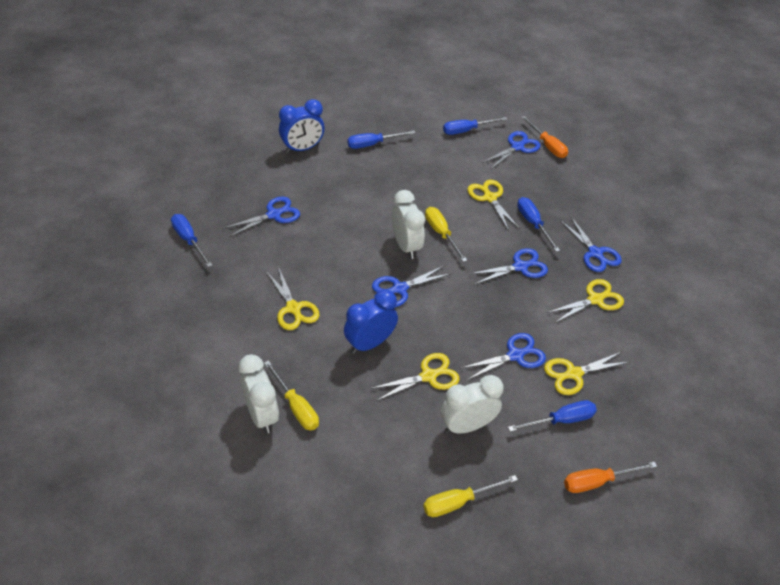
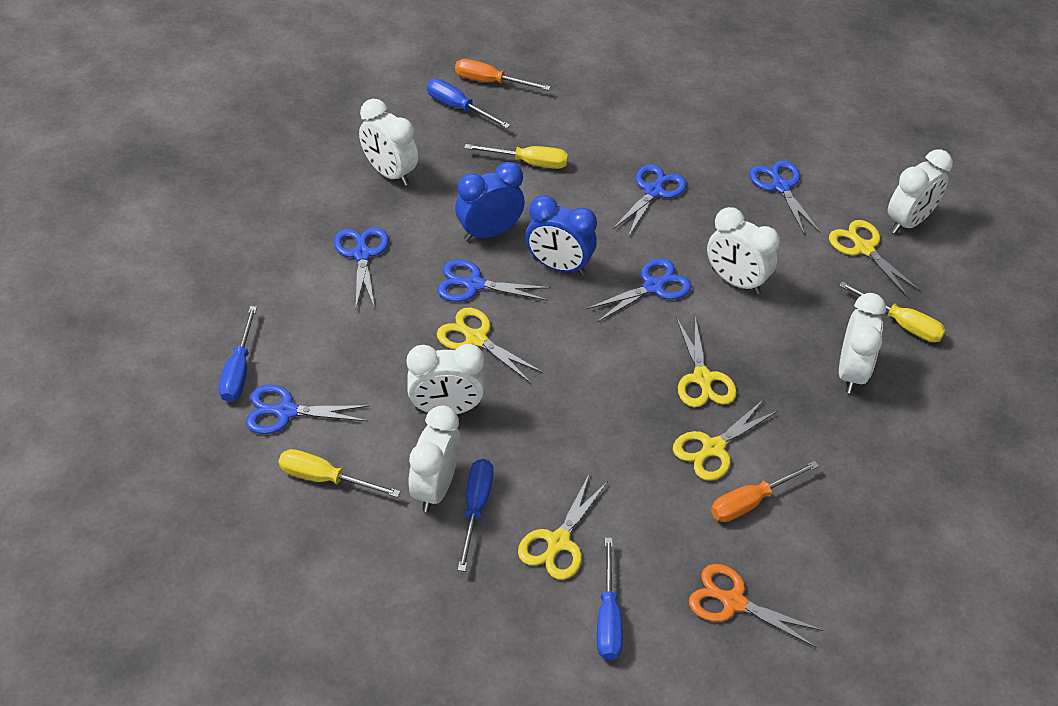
blue screwdriver: [171,214,213,267] [347,130,415,149] [443,117,508,135] [508,400,597,432] [517,197,560,252] = 5 -> [219,306,257,402] [427,79,511,129] [458,459,494,572] [597,538,623,660] = 4
orange scissors: none = 0 -> [689,564,824,648] = 1
white clock: [238,355,279,433] [392,190,425,259] [441,375,504,434] = 3 -> [359,99,418,186] [407,344,485,414] [408,405,460,512] [707,207,780,294] [839,293,886,393] [888,149,953,234] = 6

